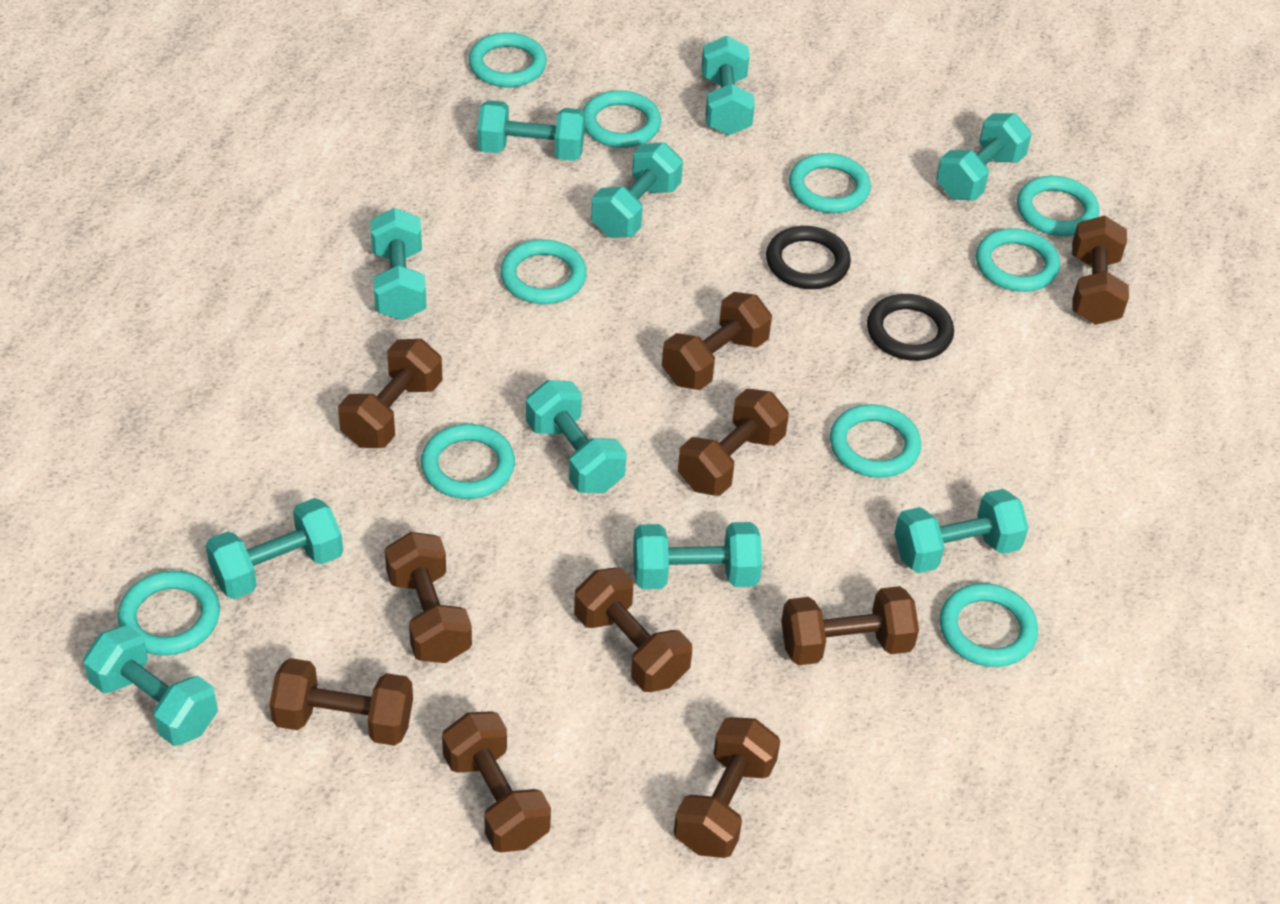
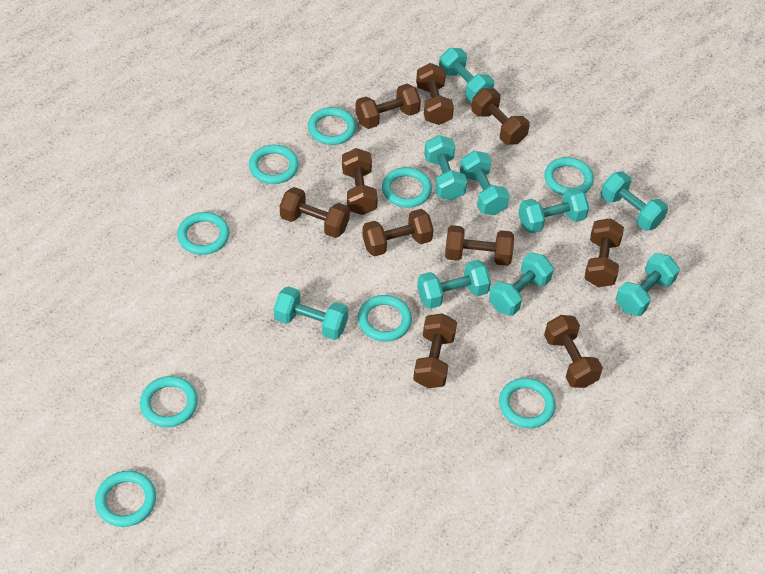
black ring: [766,226,851,289] [867,294,954,361] = 2 -> none = 0
turquoise dumbbell: [83,625,218,746] [206,498,343,599] [370,208,427,320] [477,100,585,161] [526,380,627,493] [591,142,683,238] [633,522,762,589] [702,36,755,135] [894,489,1029,573] [936,113,1032,200] = 10 -> [274,286,348,340] [417,260,491,309] [424,135,467,201] [439,48,494,102] [460,151,510,215] [489,252,554,316] [518,187,589,234] [601,172,668,231] [616,253,680,316] = 9
turquoise ring: [118,571,220,656] [421,424,515,499] [468,32,547,87] [500,239,587,304] [583,90,661,148] [789,153,871,213] [830,404,921,478] [939,583,1038,667] [976,228,1060,292] [1017,176,1099,236] = 10 -> [95,471,156,527] [140,376,198,427] [177,212,230,255] [249,145,299,184] [308,107,356,145] [358,295,412,342] [382,167,432,208] [499,378,556,428] [544,157,594,196] = 9

